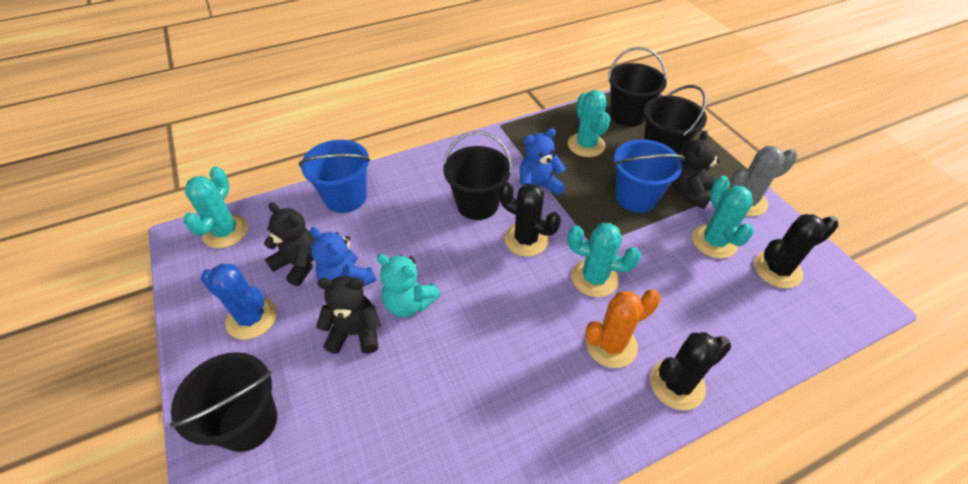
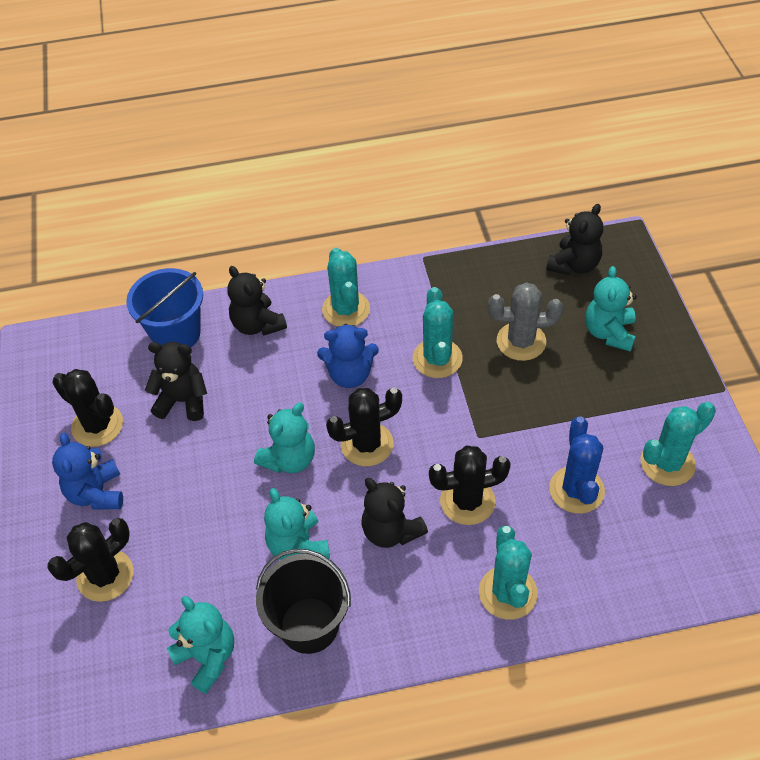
black bucket: [169,352,277,452] [443,131,512,220] [608,47,667,127] [644,85,707,155] = 4 -> [256,549,351,654] = 1
black cactus: [499,182,561,257] [650,332,731,410] [754,214,838,288] = 3 -> [47,518,133,602] [52,369,123,447] [326,387,402,466] [429,446,511,525] = 4
black teddy bear: [264,202,315,286] [316,276,381,354] [671,130,721,209] = 3 -> [145,342,207,421] [227,266,287,336] [362,478,428,548] [546,204,603,275] = 4
blue bucket: [299,140,371,213] [613,139,685,213] = 2 -> [126,268,203,347] = 1
orange cactus: [585,289,661,368] = 1 -> none = 0
turquoise teddy bear: [377,254,441,317] = 1 -> [167,596,234,694] [254,403,315,473] [264,488,330,560] [585,266,637,352] = 4

